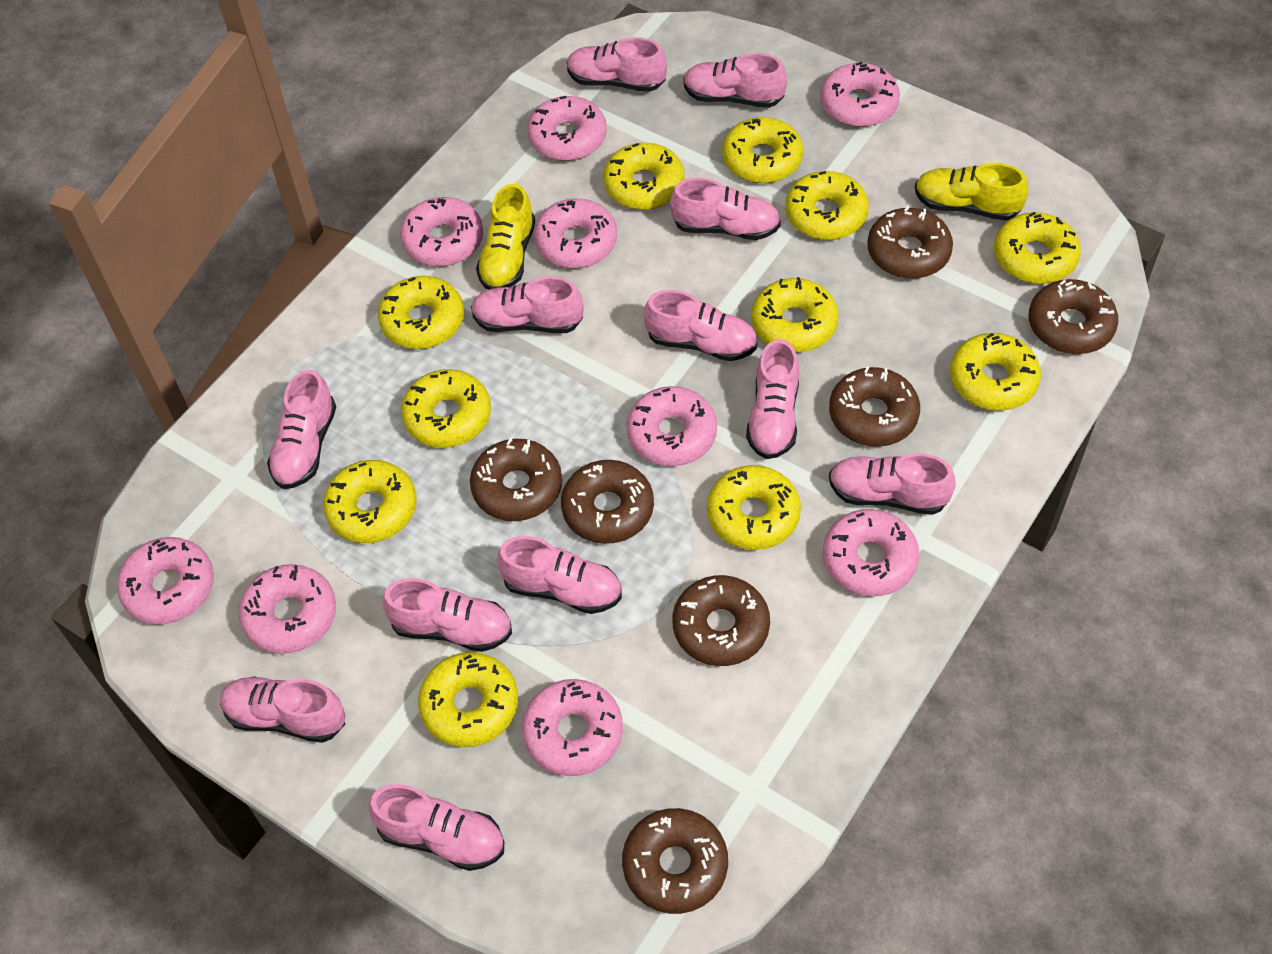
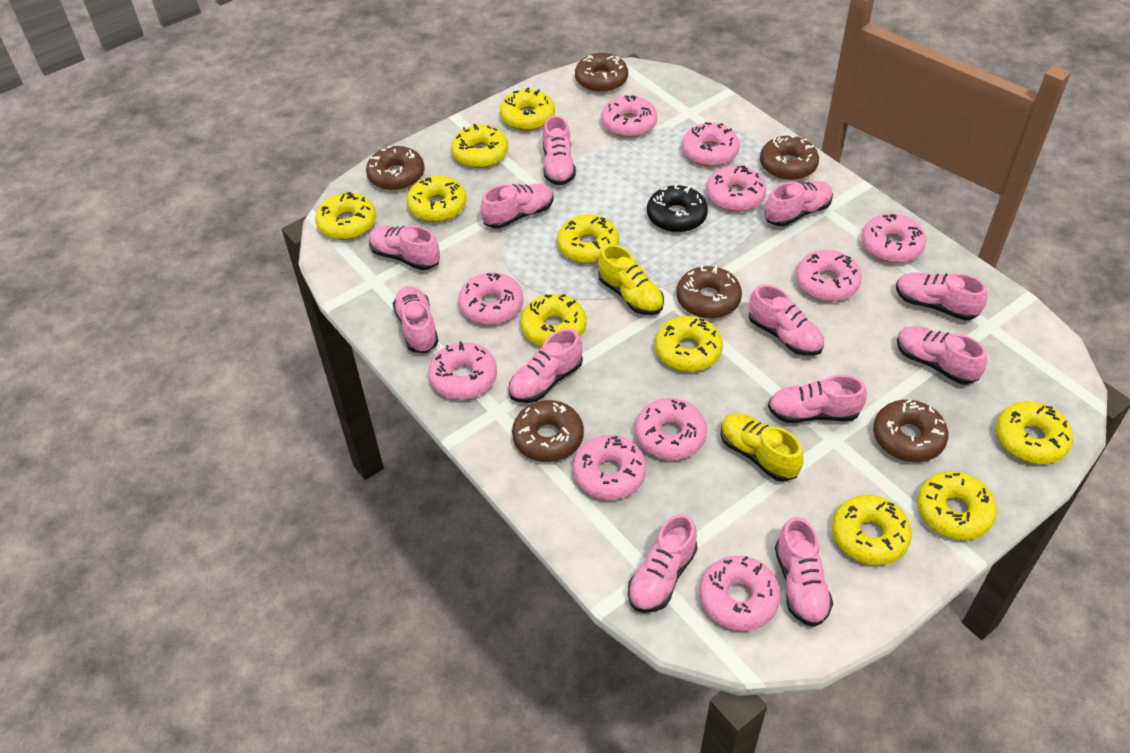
black donut: none = 0 -> [647,184,708,233] = 1
brown donut: [470,438,562,521] [561,460,654,544] [622,808,728,914] [672,575,770,666] [829,367,920,447] [867,206,953,279] [1029,279,1118,354] = 7 -> [366,146,424,191] [512,400,584,462] [575,53,628,93] [677,265,742,319] [760,134,819,180] [873,399,948,462] = 6
pink donut: [117,537,214,625] [239,564,336,654] [400,197,483,266] [522,679,623,776] [527,96,607,161] [534,199,617,268] [627,386,717,466] [820,62,900,127] [823,509,919,596] = 9 -> [428,341,497,400] [458,272,523,325] [573,435,647,500] [601,95,657,138] [635,398,707,460] [682,122,740,167] [699,556,781,631] [706,165,767,212] [796,250,862,301] [861,214,926,263] = 10
yellow donut: [323,460,417,543] [378,276,464,349] [401,369,491,448] [418,652,518,747] [603,143,685,210] [707,465,801,550] [723,117,803,183] [751,277,839,352] [785,171,869,240] [950,333,1041,411] [994,212,1081,284] = 11 -> [315,192,376,240] [407,176,467,222] [451,124,508,168] [500,87,555,131] [521,294,587,347] [557,215,619,264] [655,316,723,372] [832,495,912,565] [917,471,997,540] [996,401,1073,464] = 10

